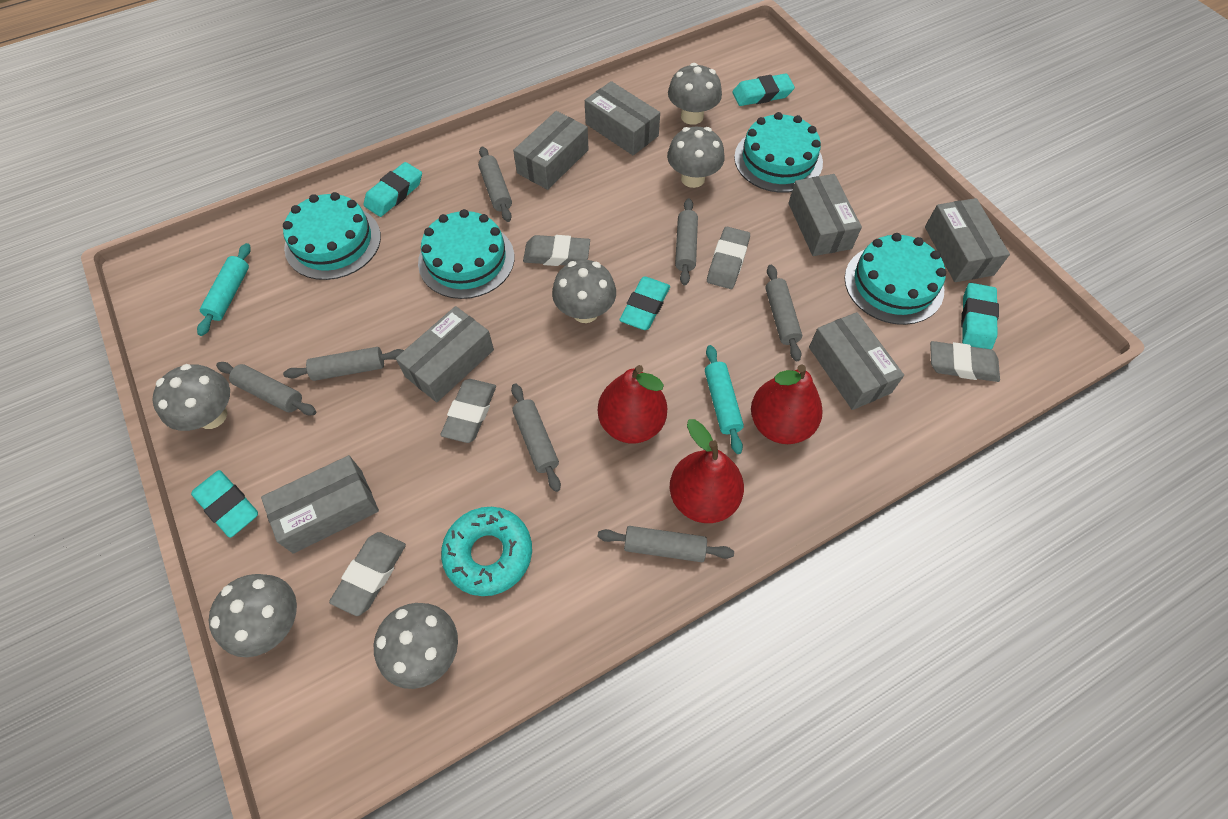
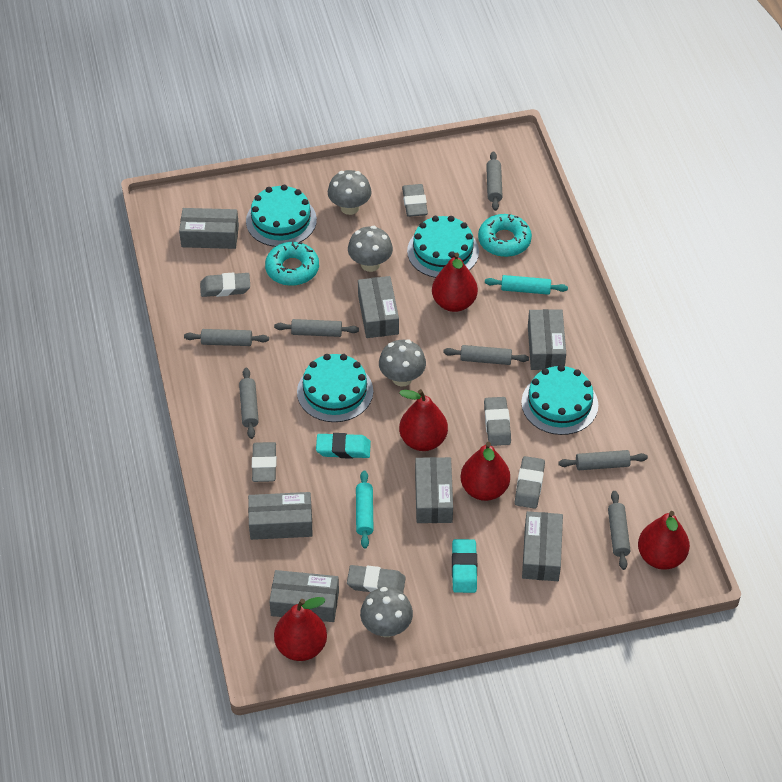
grey eraser: [329,532,406,616] [440,379,496,443] [523,235,590,266] [707,227,750,289] [930,341,1000,382] = 5 -> [200,272,250,297] [252,442,277,482] [347,565,406,593] [402,184,428,217] [484,397,511,446] [515,456,545,509] = 6
grey mushroom: [152,364,230,431] [209,574,297,657] [374,603,458,689] [552,260,616,323] [667,127,725,188] [668,63,722,125] = 6 -> [328,170,372,215] [348,226,393,272] [360,587,413,637] [379,340,426,387] = 4
red pear: [598,365,667,443] [669,419,744,523] [751,365,823,444] = 3 -> [274,597,327,661] [399,389,448,451] [432,252,478,312] [461,442,510,501] [638,511,690,570] = 5
turquoise donut: [441,507,532,596] = 1 -> [265,242,319,286] [478,214,532,257] = 2
turquoise eraser: [191,470,258,538] [364,162,422,217] [620,277,670,330] [732,74,795,106] [961,283,999,349] = 5 -> [316,433,371,459] [452,539,477,593] = 2

